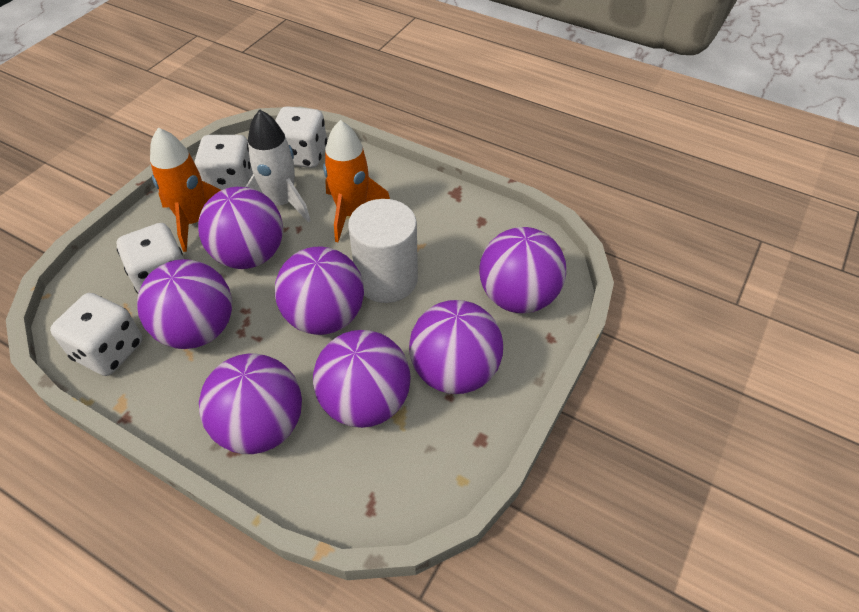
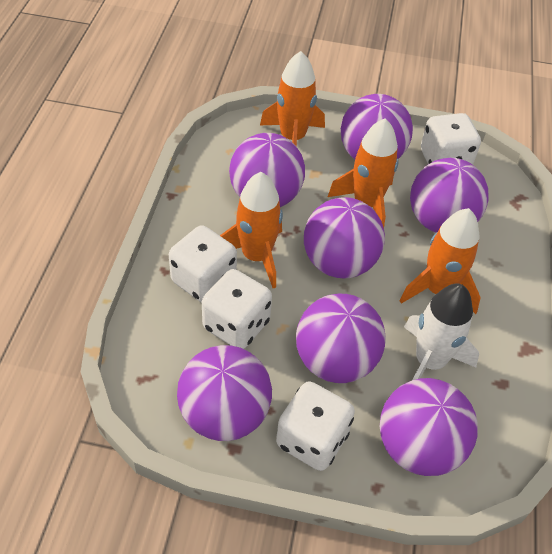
orange rocket: [150,128,221,252] [323,120,390,242] = 2 -> [220,172,283,288] [260,51,325,147] [328,119,399,228] [400,208,481,314] = 4
white cylinder: [348,199,418,303] = 1 -> none = 0

